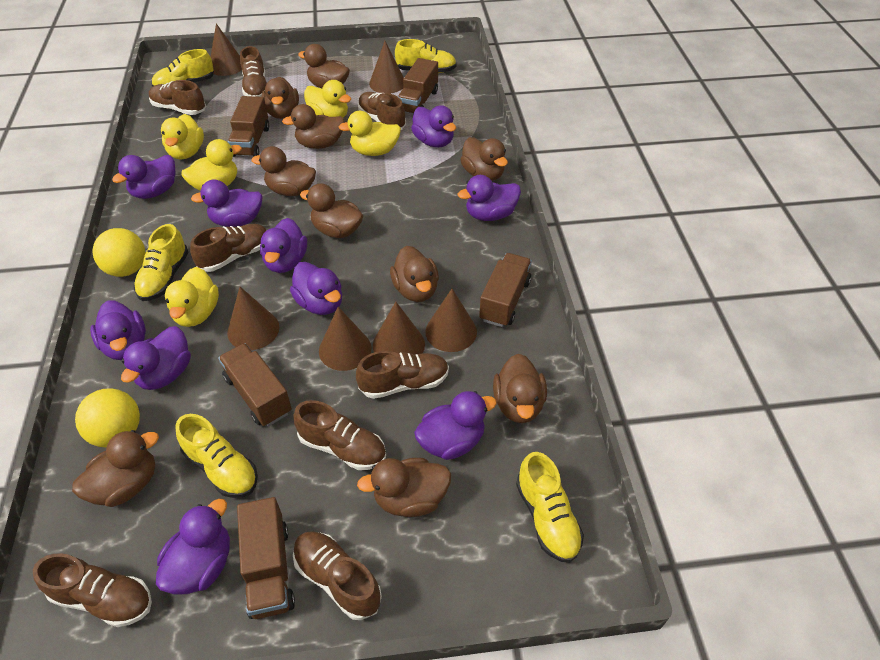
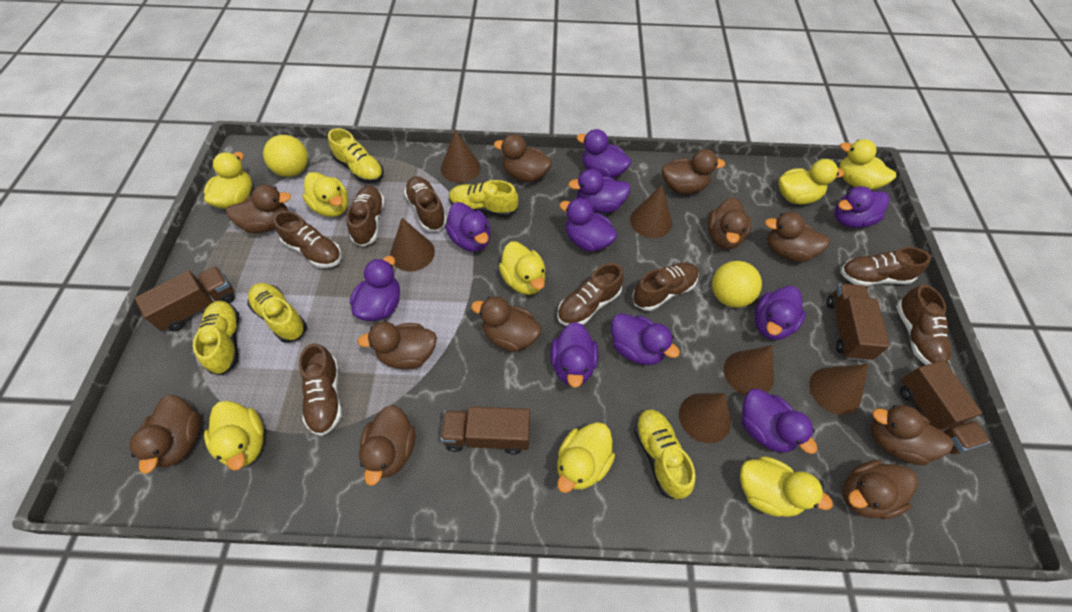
brown duck: [72,430,159,507] [252,146,316,196] [261,77,299,119] [282,104,345,149] [298,44,350,88] [300,183,363,238] [357,458,451,517] [390,246,439,302] [460,137,508,181] [493,354,547,423] = 10 -> [129,395,200,474] [226,185,291,233] [357,322,437,369] [359,405,415,486] [471,296,541,352] [494,134,552,182] [662,149,725,194] [708,197,751,249] [765,212,830,262] [843,460,918,519] [871,405,954,465] = 11
brown truck: [218,343,292,426] [228,96,269,157] [237,497,295,619] [398,58,438,114] [479,253,532,327] = 5 -> [135,266,235,332] [440,406,530,455] [827,284,890,361] [900,360,990,454] = 4
yellow duck: [161,114,204,159] [165,267,219,327] [181,139,242,191] [304,80,351,118] [338,111,401,156] = 5 -> [204,152,252,209] [204,401,264,471] [302,172,348,217] [499,242,546,295] [557,422,615,493] [740,456,833,517] [778,159,844,205] [839,139,896,190] = 8

